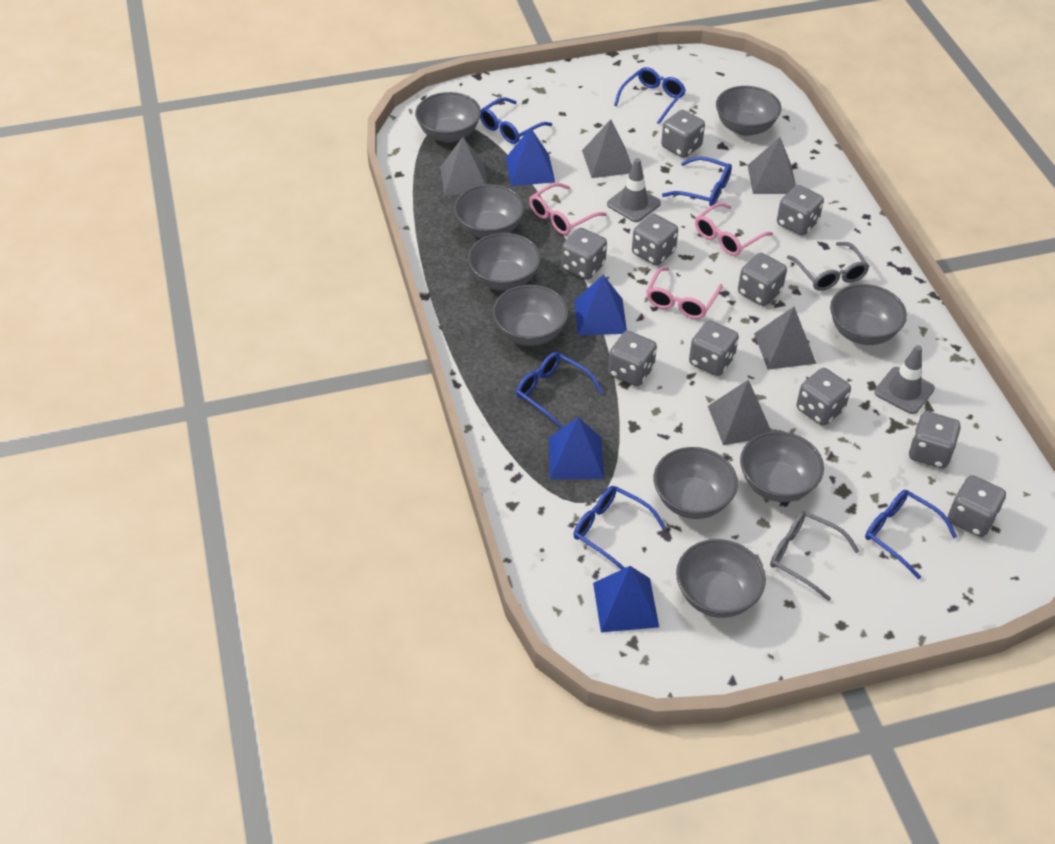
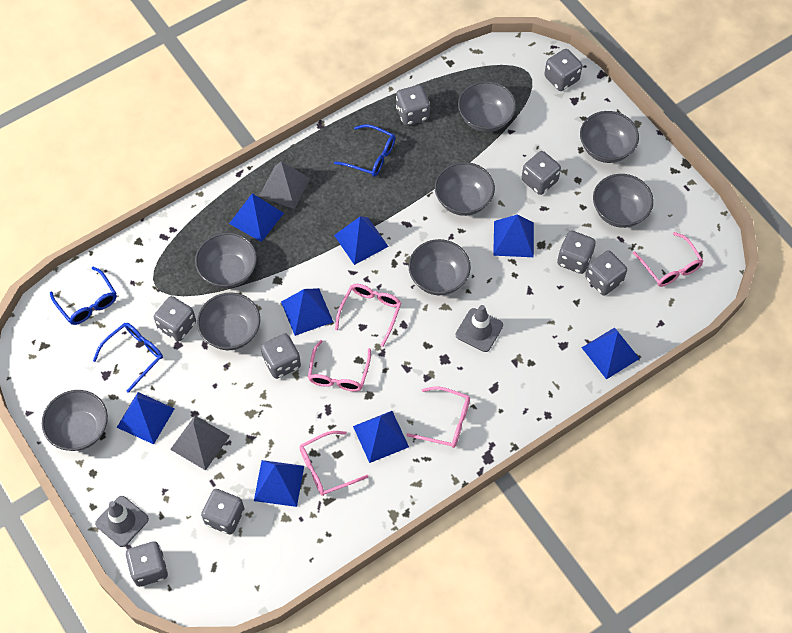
blue glasses: [480,97,552,144] [516,352,603,429] [573,486,666,570] [614,67,686,124] [662,156,732,207] [865,490,957,580] = 6 -> [50,267,117,325] [93,323,163,393] [334,124,395,177] = 3
blue pyramid: [506,127,555,186] [549,417,604,480] [574,275,627,335] [593,566,659,632] = 4 -> [116,392,175,444] [229,193,284,242] [254,460,304,507] [281,288,333,336] [334,216,389,265] [353,411,409,463] [493,214,534,257] [582,327,640,379] = 8
grey bowl: [415,92,481,143] [454,184,524,238] [468,233,541,291] [493,285,568,346] [654,447,738,519] [676,539,766,618] [716,86,781,136] [740,431,824,502] [830,284,907,345] = 9 -> [42,390,108,451] [195,232,257,288] [197,293,260,350] [409,239,471,295] [435,162,495,216] [458,81,516,132] [580,111,639,163] [593,174,654,228] = 8
grey dice: [561,228,607,280] [608,331,657,386] [632,214,678,266] [661,110,705,158] [689,320,739,376] [738,253,787,306] [777,185,824,236] [796,368,851,426] [909,411,961,469] [948,475,1006,537] = 10 -> [126,541,168,587] [154,296,196,342] [201,489,245,535] [261,334,301,379] [396,85,430,125] [522,151,561,195] [544,49,582,91] [557,231,596,274] [585,250,627,296] = 9
grey glasses: [770,511,859,601] [787,242,869,291] = 2 -> none = 0
grey pyramid: [440,137,488,196] [582,119,632,178] [708,380,771,445] [748,137,796,194] [754,307,816,370] = 5 -> [170,416,230,471] [259,162,310,209] = 2
pink glasses: [529,183,607,235] [646,267,722,319] [695,202,773,256] = 3 -> [300,431,368,496] [308,340,371,391] [335,284,401,347] [407,386,470,448] [633,232,703,287] = 5

